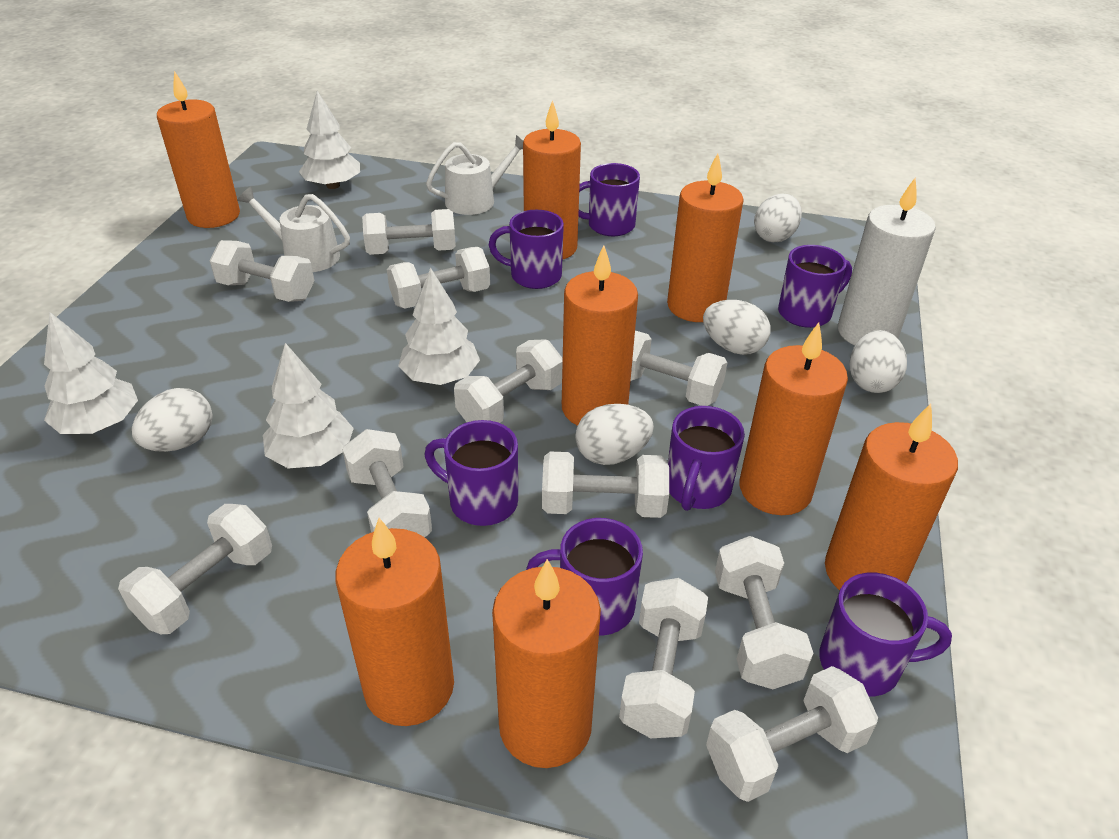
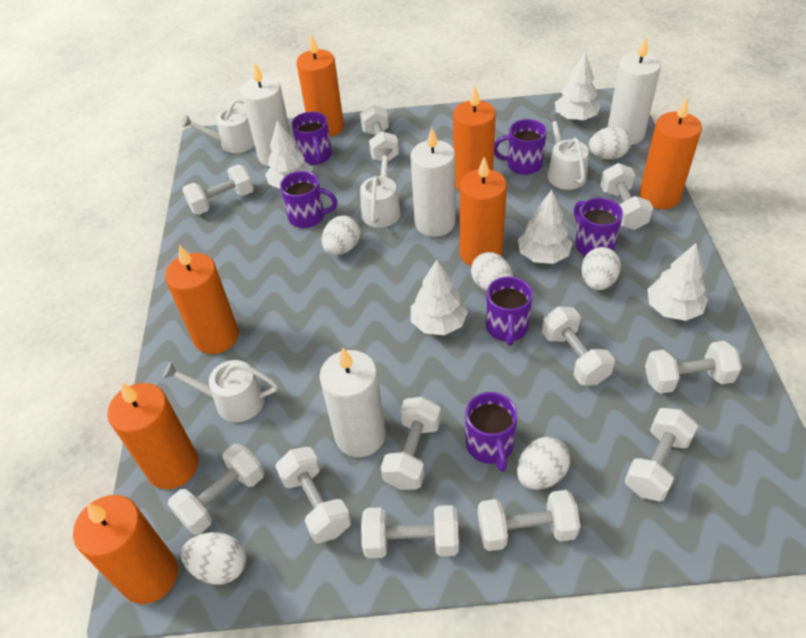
orange candle: [157,71,240,228] [336,518,454,726] [492,559,601,768] [523,100,581,260] [562,245,638,426] [667,153,744,322] [740,322,848,515] [825,404,958,590] = 8 -> [73,495,178,604] [107,383,198,489] [165,245,239,354] [297,34,344,137] [453,86,496,191] [460,157,507,266] [639,97,702,209] = 7
purple mug: [425,420,518,526] [489,210,564,289] [526,518,643,636] [578,163,640,236] [668,406,745,511] [778,245,852,328] [819,573,952,696] = 7 -> [280,171,337,228] [291,112,332,165] [465,392,518,472] [486,276,533,346] [494,119,547,175] [574,198,623,256] = 6
white candle: [838,177,936,345] = 1 -> [241,62,291,167] [320,348,386,457] [411,128,456,237] [608,37,661,145] = 4
white egg: [132,388,212,452] [575,404,654,465] [703,300,771,355] [754,194,802,242] [850,330,907,393] = 5 -> [181,532,246,585] [322,215,360,255] [471,252,513,291] [517,437,570,490] [581,247,621,290] [589,126,631,160] = 6
white tree: [44,312,138,434] [263,343,354,468] [299,91,360,189] [398,267,480,385] = 4 -> [265,120,313,189] [411,259,468,335] [518,190,572,264] [555,53,601,121] [647,243,708,321] = 5
white watering can: [237,187,350,272] [426,135,523,215] = 2 -> [162,360,278,422] [181,98,254,153] [360,148,401,228] [546,113,589,190] = 4

